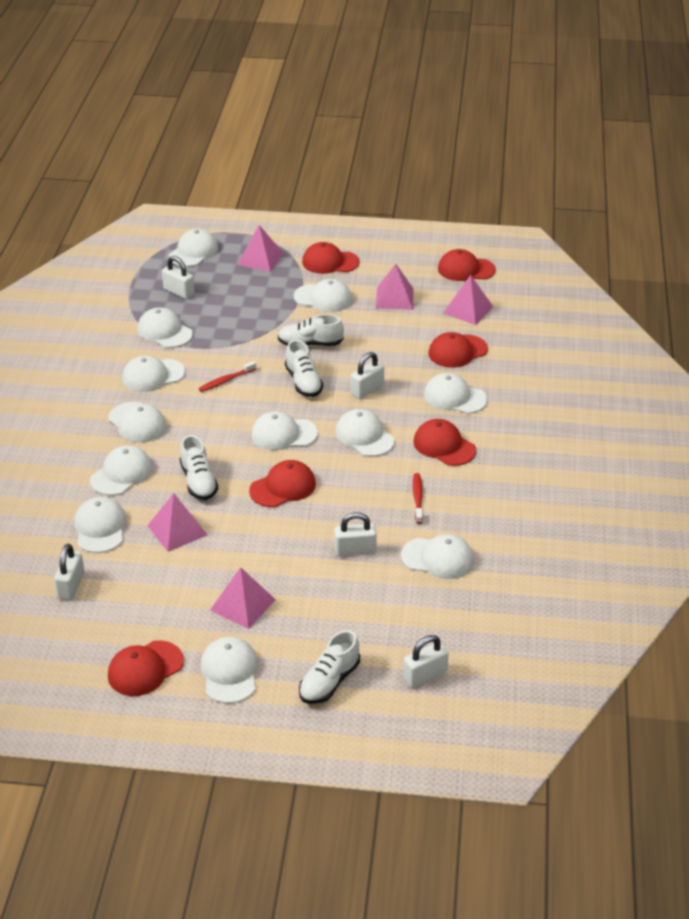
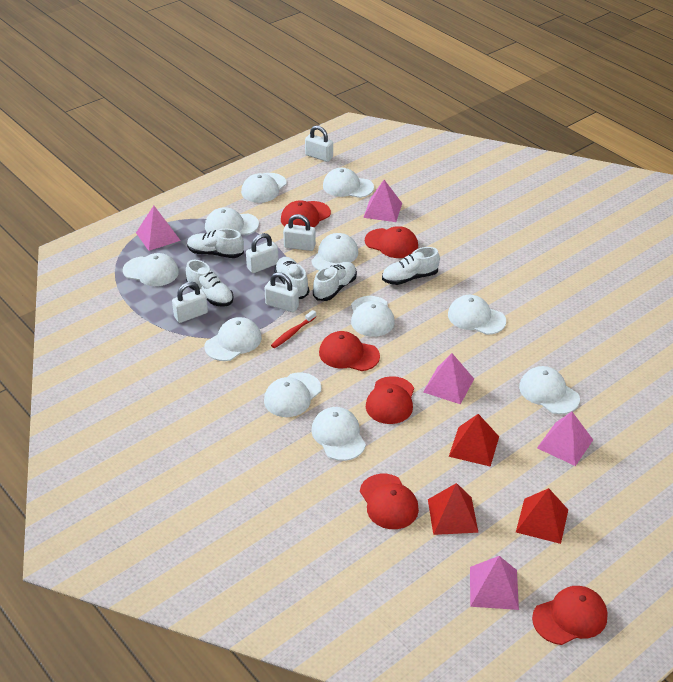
red pyramid: none = 0 -> [428,483,478,535] [449,414,499,467] [516,488,568,544] = 3
red toothbrush: [199,361,256,392] [413,473,423,524] = 2 -> [271,310,316,348] = 1
white cap: [74,497,127,553] [90,445,153,496] [108,402,167,443] [122,356,185,392] [137,307,193,348] [169,229,218,267] [200,637,258,703] [251,411,318,450] [294,279,352,312] [335,409,395,456] [401,534,474,579] [424,373,487,414] = 12 -> [123,253,179,286] [205,207,259,235] [205,317,262,361] [241,173,286,203] [264,372,321,417] [311,233,358,270] [311,407,366,461] [323,168,374,198] [351,296,395,337] [448,295,506,335] [519,366,580,414] = 11
white shoe: [180,435,218,500] [278,314,344,346] [285,340,323,397] [299,630,360,704] = 4 -> [186,260,234,306] [187,229,244,258] [274,257,309,299] [313,262,357,301] [382,247,440,285] = 5

